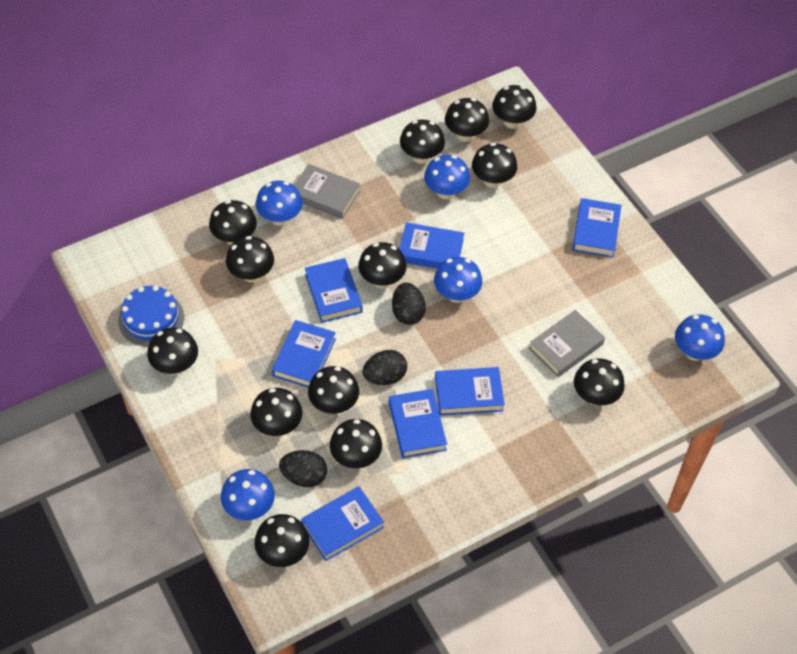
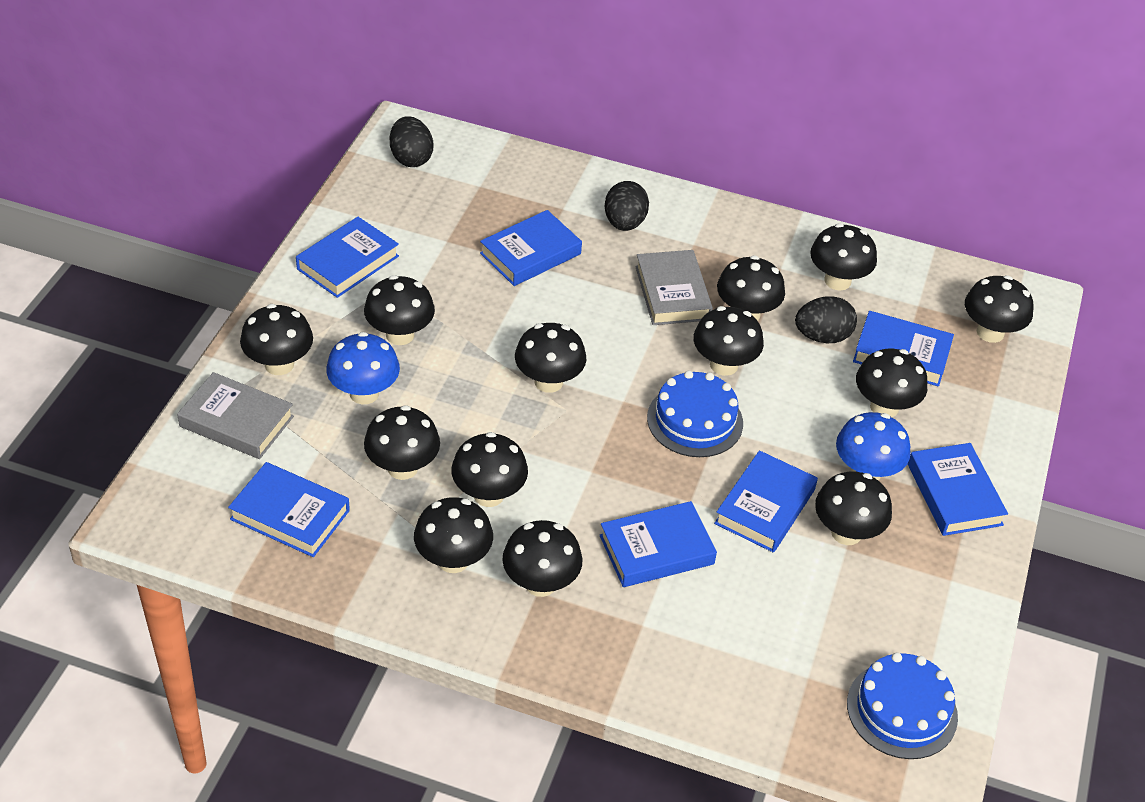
blue cake: [118,285,184,347] = 1 -> [647,371,743,457] [847,652,958,759] = 2
blue mushroom: [221,469,275,520] [256,181,303,226] [424,155,470,199] [434,257,482,303] [675,314,725,361] = 5 -> [326,332,400,404] [836,412,910,480] = 2

